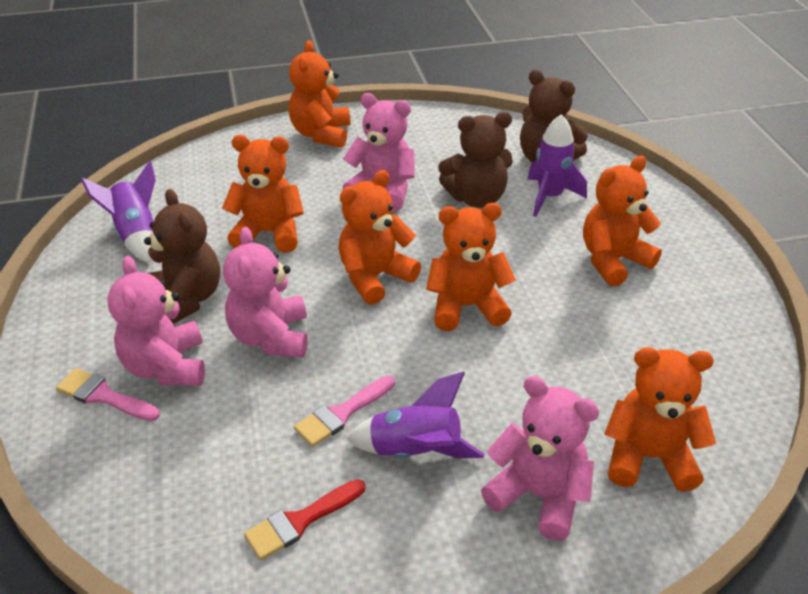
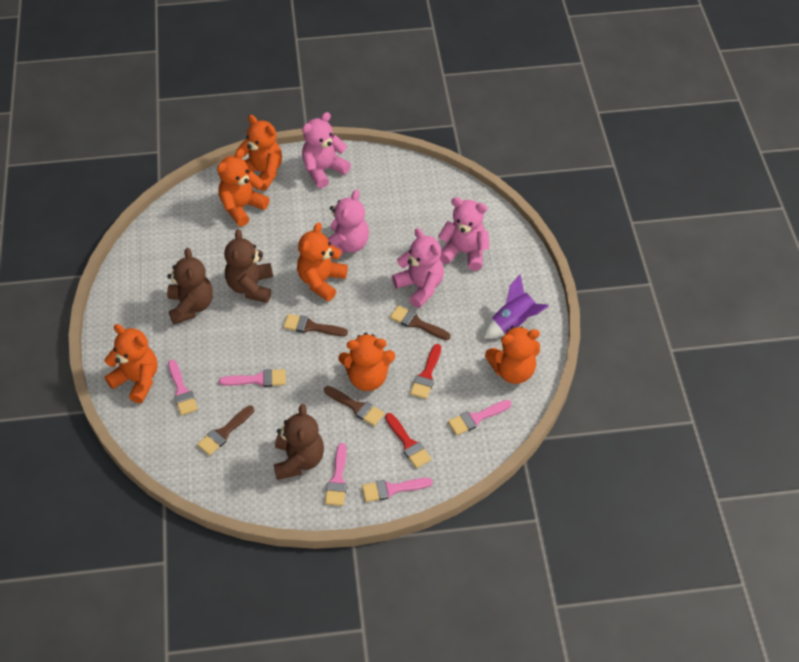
brown brush: none = 0 -> [197,405,254,456] [283,314,348,336] [324,386,384,426] [390,305,451,340] = 4
pink brush: [56,368,160,421] [294,376,395,447] = 2 -> [168,360,198,415] [219,369,286,387] [325,443,347,506] [362,478,433,502] [448,400,512,436] = 5
purple rocket: [81,161,156,263] [347,372,484,458] [528,114,587,217] = 3 -> [483,274,549,339] = 1
red brush: [244,479,365,560] = 1 -> [385,413,431,468] [410,344,441,399] = 2

